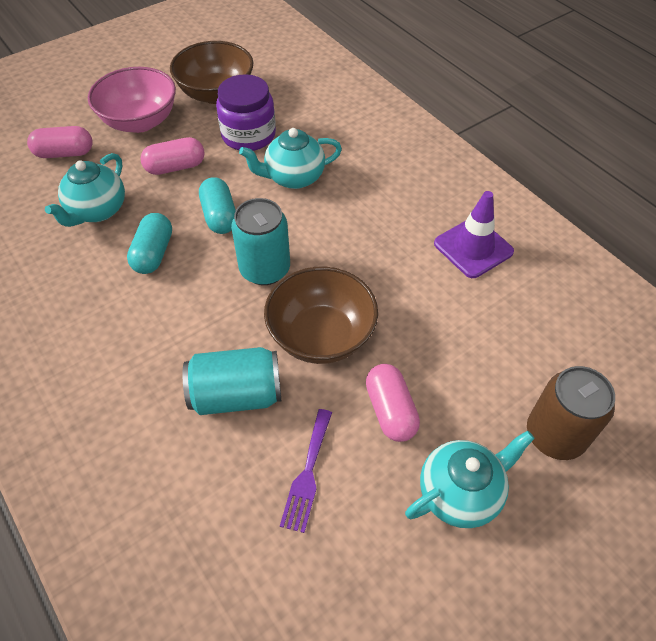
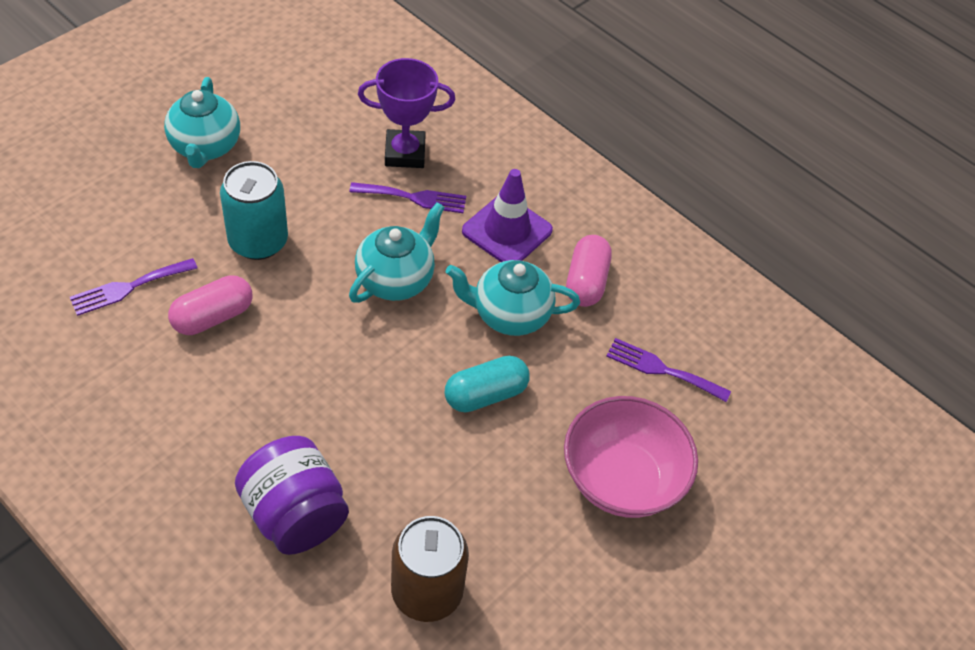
brown bowl: [170,41,253,104] [264,267,378,364] = 2 -> none = 0
pink capsule: [27,126,93,158] [141,137,205,175] [366,364,420,442] = 3 -> [168,275,252,335] [566,235,612,307] = 2
purple fork: [280,409,332,533] = 1 -> [70,258,198,316] [349,182,466,213] [606,338,731,402] = 3
purple trophy: none = 0 -> [358,58,455,168] = 1
turquoise can: [183,347,281,415] [231,198,290,285] = 2 -> [220,161,288,260] = 1
turquoise capsule: [127,213,172,274] [199,177,236,234] = 2 -> [445,356,530,413] = 1

